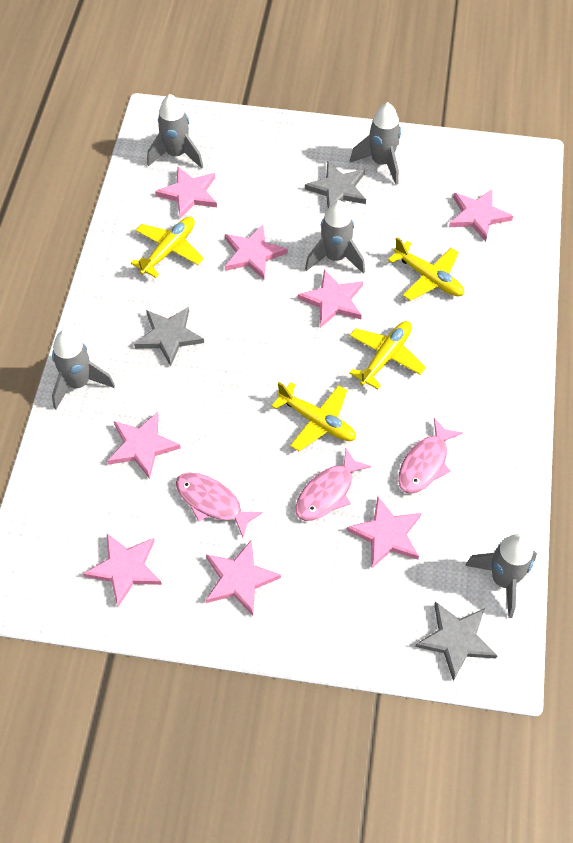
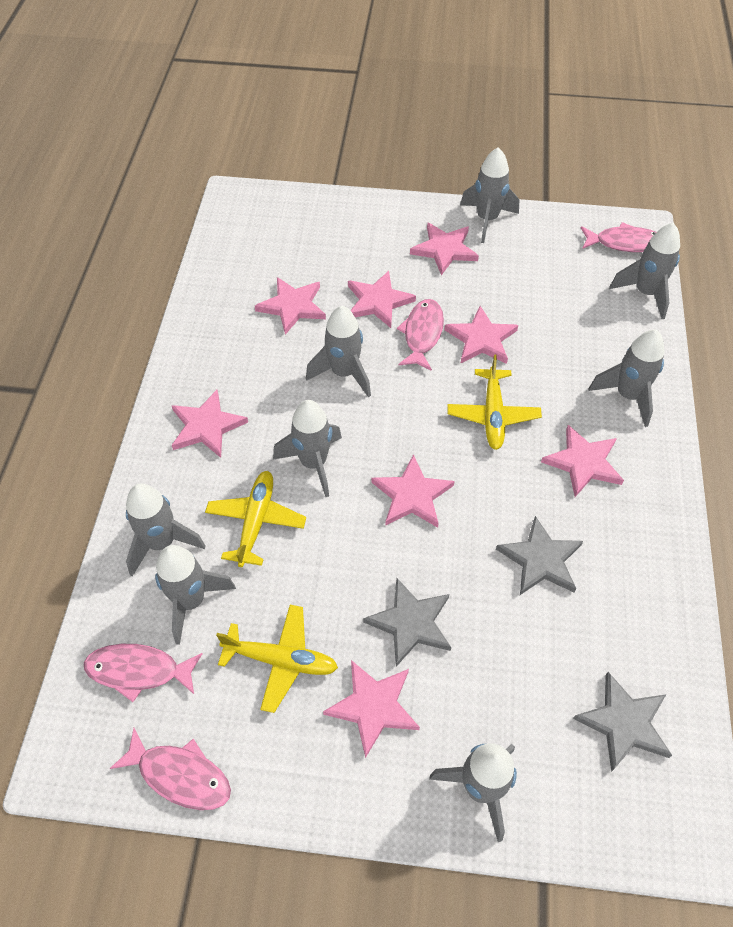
grey rocket: [52,330,115,409] [147,94,203,168] [305,200,365,274] [350,102,401,185] [465,534,537,618] = 5 -> [126,484,206,577] [155,545,236,645] [273,400,342,497] [306,306,371,397] [429,743,517,842] [460,147,519,243] [588,329,664,427] [609,223,680,319] = 8
pink fish: [176,472,263,538] [295,448,371,521] [398,418,463,494] = 3 -> [84,644,203,702] [110,728,231,810] [397,299,444,371] [581,222,656,252] = 4
yellow plane: [131,217,204,278] [271,382,356,451] [349,321,426,389] [388,237,464,301] = 4 -> [205,471,306,567] [216,605,338,713] [447,355,542,450] = 3

